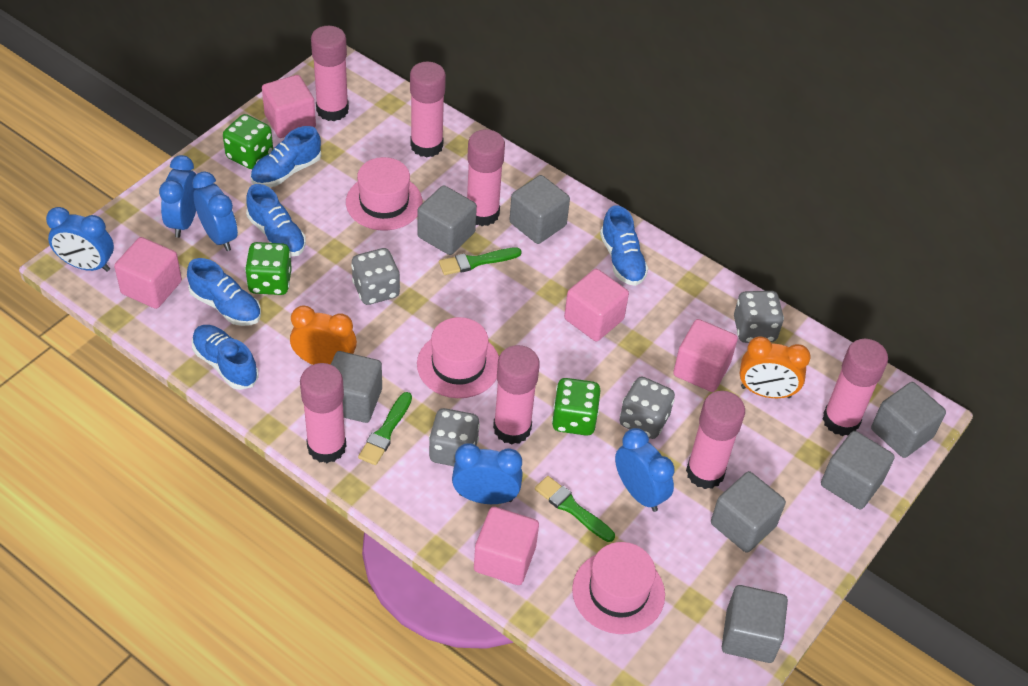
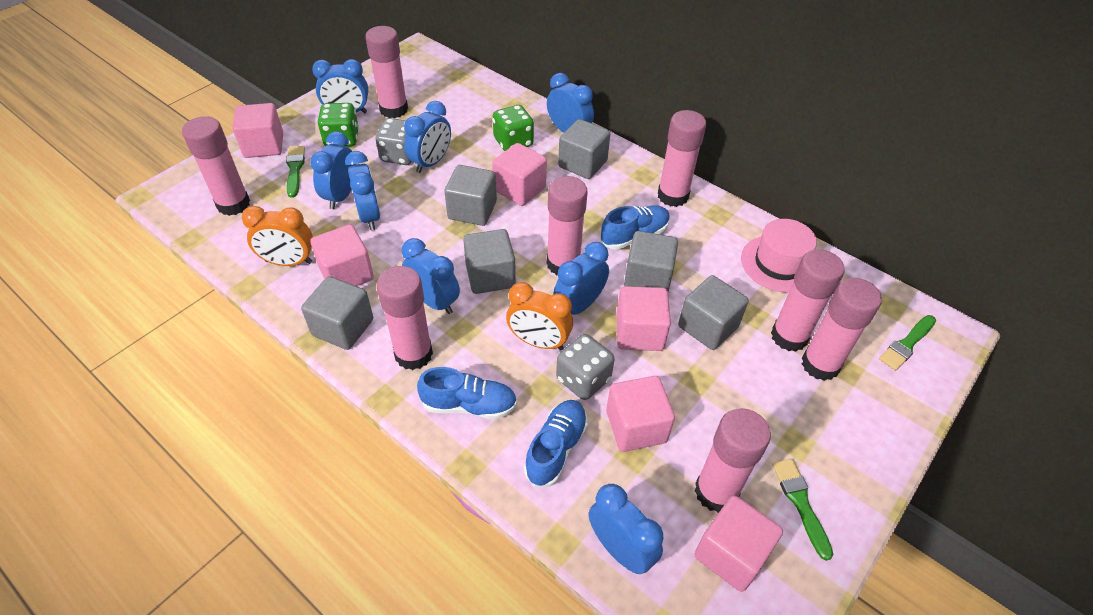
blue clock: [46,207,114,272] [159,155,197,238] [192,171,238,251] [452,443,523,504] [615,428,675,512] = 5 -> [310,131,356,209] [312,59,368,113] [345,151,380,230] [402,238,460,314] [404,101,451,173] [547,73,594,133] [553,242,609,315] [589,484,664,574] = 8
blue shoe: [187,258,261,326] [192,325,259,390] [246,184,306,256] [250,126,321,187] [600,205,648,286] = 5 -> [417,367,517,419] [524,400,588,487] [600,205,670,250] = 3
green dice: [223,114,273,169] [245,242,292,295] [552,378,601,436] = 3 -> [318,103,359,147] [493,105,534,151] = 2
grey cube: [331,351,382,423] [417,185,477,255] [509,175,570,244] [711,471,786,553] [722,585,788,663] [821,431,895,510] [871,382,946,458] = 7 -> [301,276,373,350] [444,165,497,226] [463,229,516,294] [558,119,610,179] [624,231,678,292] [678,275,749,350] = 6
grey dice: [351,248,400,305] [429,408,480,466] [619,377,675,439] [734,291,784,343] = 4 -> [376,118,412,165] [556,334,615,400] = 2
pink cube: [114,237,182,309] [262,75,316,138] [474,507,539,585] [564,269,629,341] [673,319,738,392] = 5 -> [232,103,283,158] [310,224,374,286] [492,143,547,206] [606,376,675,452] [616,286,671,351] [695,495,783,592] = 6
pink glue stick: [300,363,346,463] [311,26,349,121] [410,62,446,158] [467,129,505,226] [493,345,540,444] [686,391,745,489] [823,339,888,436] = 7 -> [182,116,250,216] [365,26,408,118] [377,266,433,370] [547,176,588,275] [658,110,706,207] [695,408,771,513] [771,249,845,352] [802,278,882,381] = 8
pink hat: [346,157,423,230] [417,317,499,398] [572,542,665,634] = 3 -> [741,219,817,292] = 1

